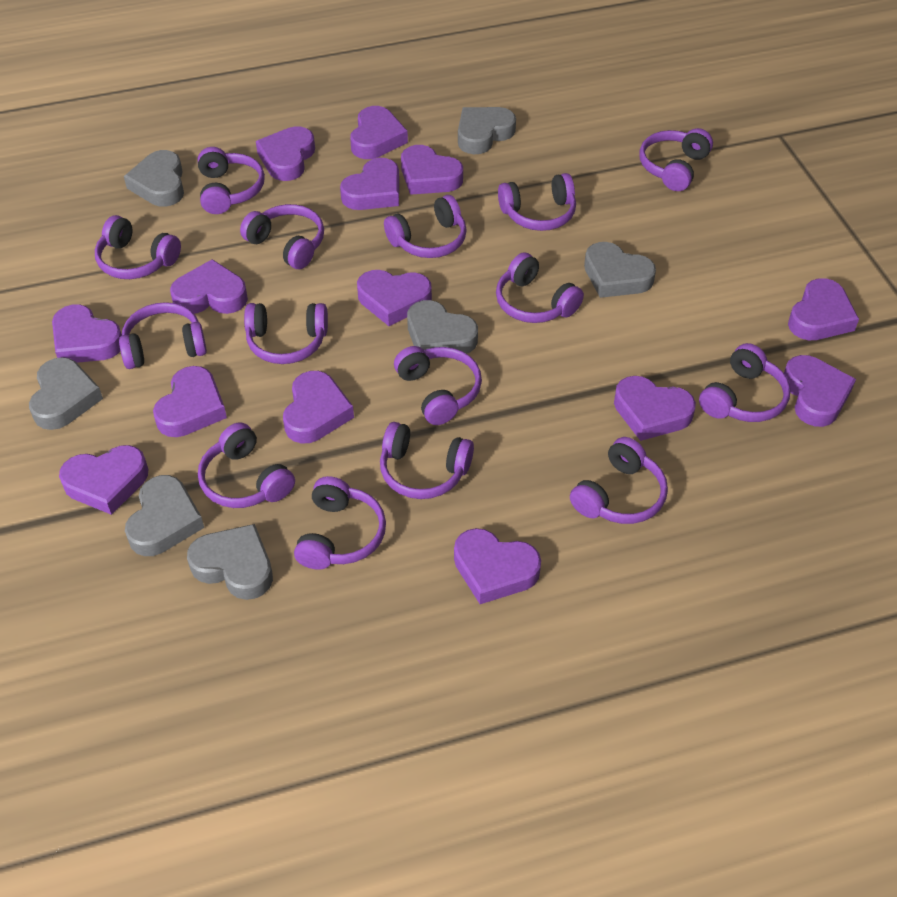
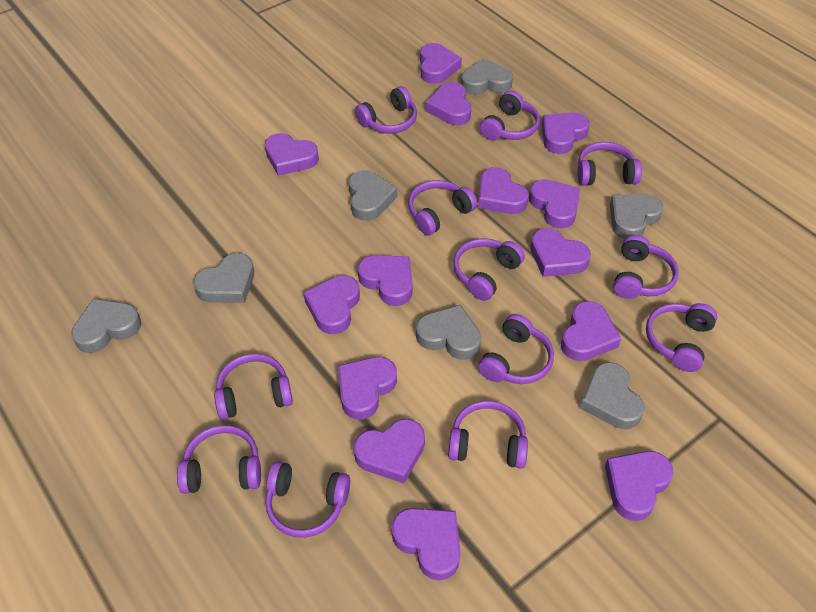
purple headphones: [95,215,181,279] [119,302,207,369] [198,147,265,214] [198,422,295,508] [240,204,324,269] [244,303,328,364] [294,476,386,570] [380,422,474,499] [384,195,467,258] [394,346,482,425] [496,252,584,323] [498,173,576,231] [570,437,668,524] [640,128,713,191] [699,343,791,422] = 15 -> [177,425,261,494] [214,354,293,420] [265,461,350,538] [355,86,417,133] [408,180,477,236] [448,401,528,469] [453,238,525,301] [478,314,554,384] [480,91,540,140] [577,142,642,185] [613,235,679,299] [646,303,717,372] = 12

